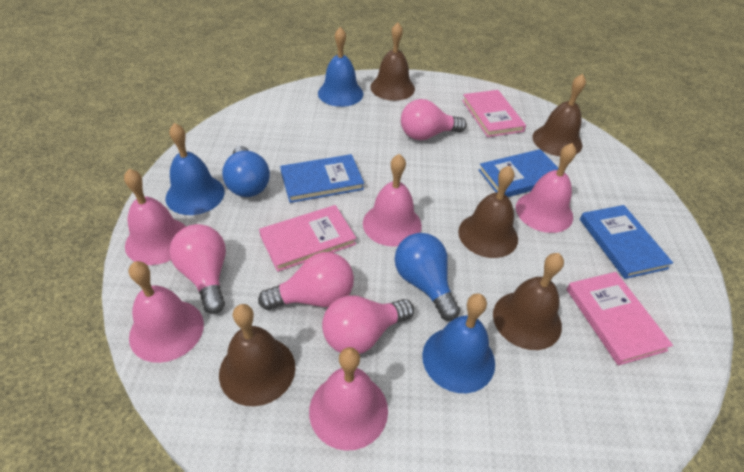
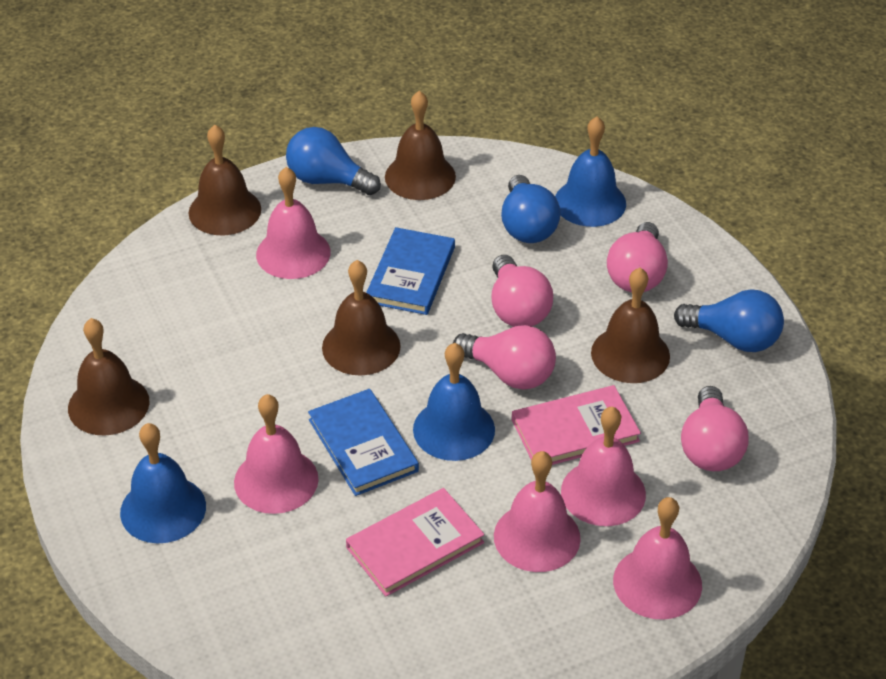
blue book: [280,154,364,203] [479,149,558,197] [580,205,673,279] = 3 -> [308,389,419,496] [366,227,455,315] = 2
blue light bulb: [222,146,270,197] [395,233,460,321] = 2 -> [286,127,381,195] [501,175,561,243] [674,289,784,352] = 3
pink book: [259,205,356,272] [462,90,526,137] [567,272,673,366] = 3 -> [346,488,484,597] [512,385,641,465] = 2

